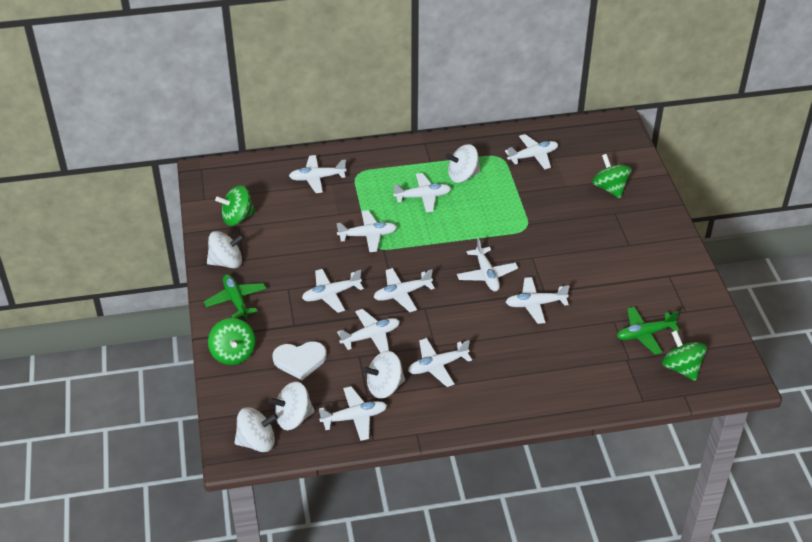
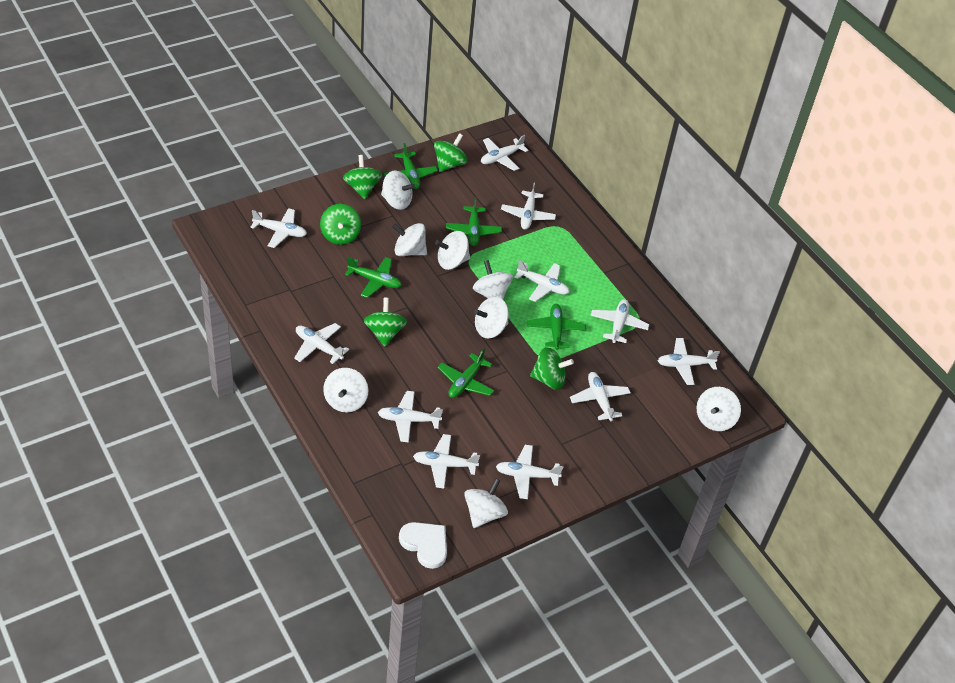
green plane: [204,274,266,318] [617,306,680,355] = 2 -> [345,257,402,298] [384,143,438,189] [438,349,494,398] [446,197,502,246] [527,304,586,350] = 5
green spinning top: [208,318,255,365] [215,185,256,226] [592,154,632,198] [662,330,707,381] = 4 -> [320,204,361,245] [343,155,382,199] [364,298,407,347] [434,133,468,172] [530,347,574,390] = 5
white spinning top: [207,231,244,268] [234,407,278,452] [268,381,315,430] [363,351,405,399] [445,144,481,183] = 5 -> [323,368,368,412] [381,170,415,210] [392,223,427,256] [435,231,470,270] [464,478,508,528] [473,260,513,299] [474,297,509,338] [696,387,741,431] = 8

